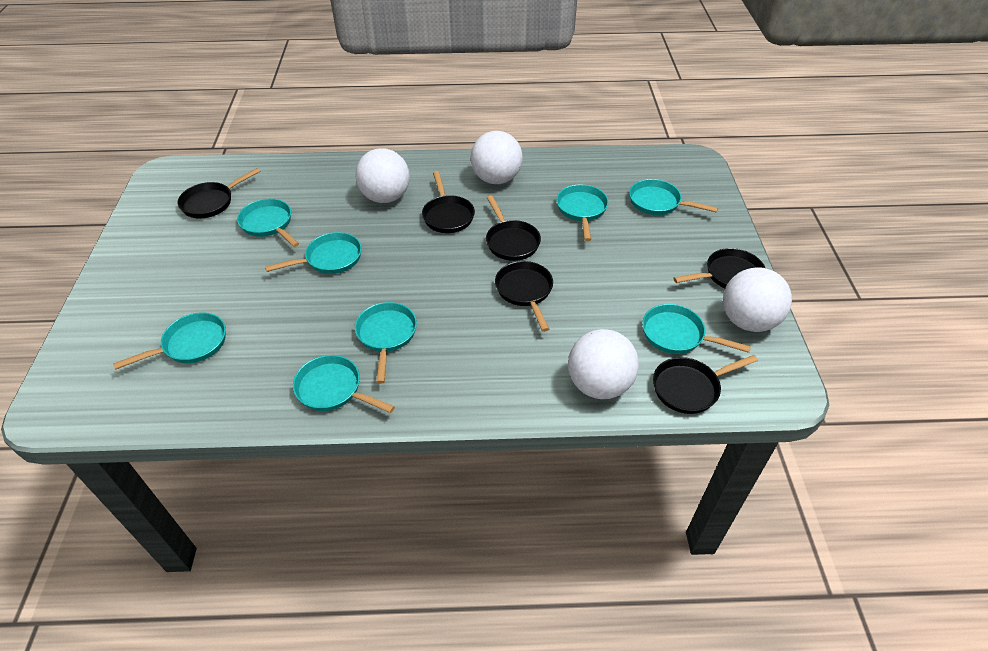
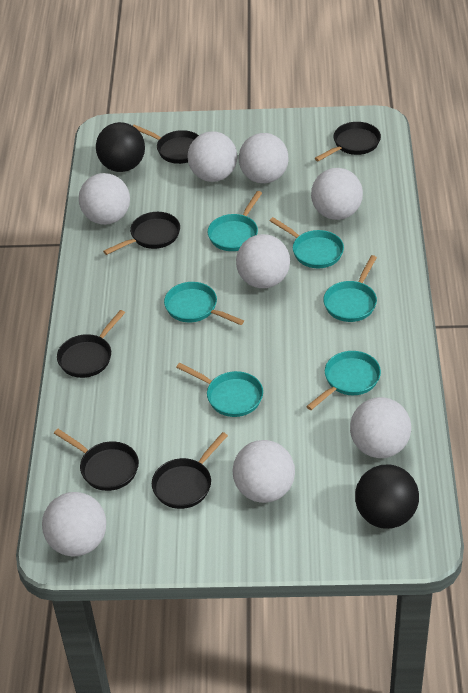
black ball: none = 0 -> [96,122,145,172] [355,465,419,529] = 2
turquoise pan: [113,313,226,370] [237,199,299,247] [265,232,362,274] [293,355,395,413] [355,302,417,384] [556,184,608,241] [629,179,718,215] [642,304,751,354] = 8 -> [164,282,244,325] [176,363,263,417] [208,191,262,251] [270,217,344,268] [306,351,381,410] [323,255,377,322] = 6
white ball: [355,148,410,203] [471,131,523,184] [568,329,639,399] [723,267,792,332] = 4 -> [42,492,106,557] [79,173,130,225] [187,131,237,182] [232,440,295,503] [236,234,290,288] [239,133,288,183] [311,168,363,220] [350,397,411,458] = 8

